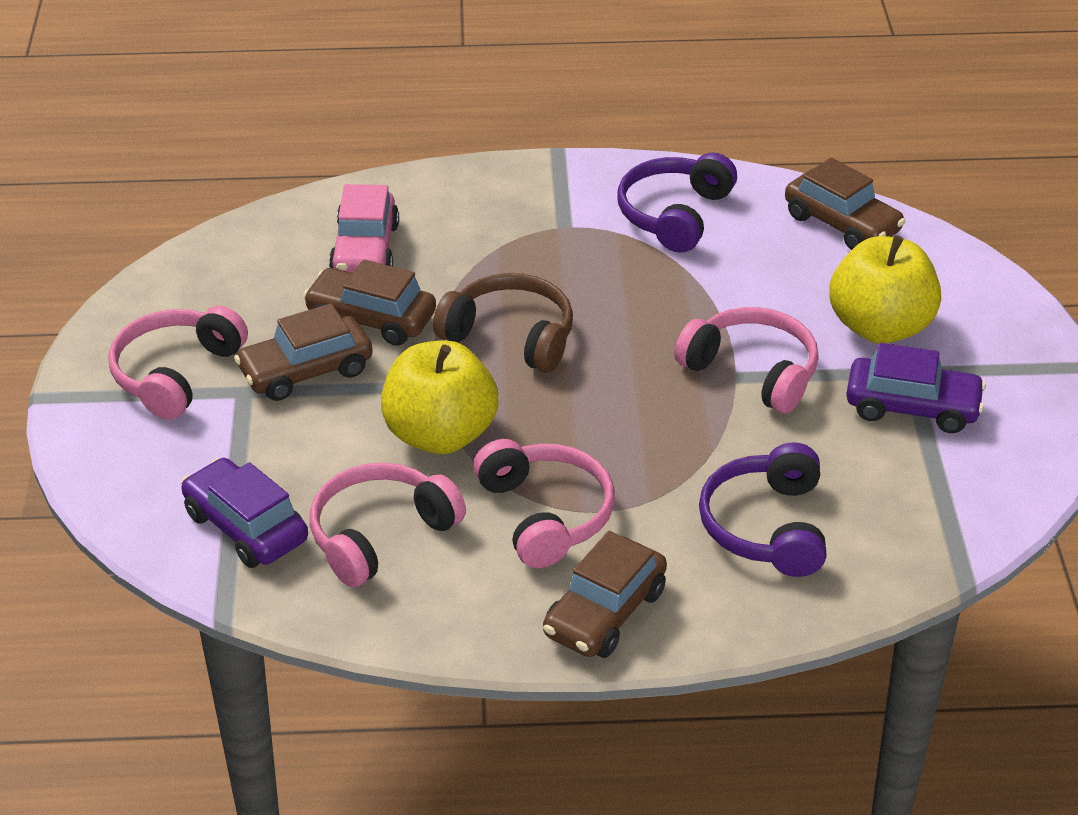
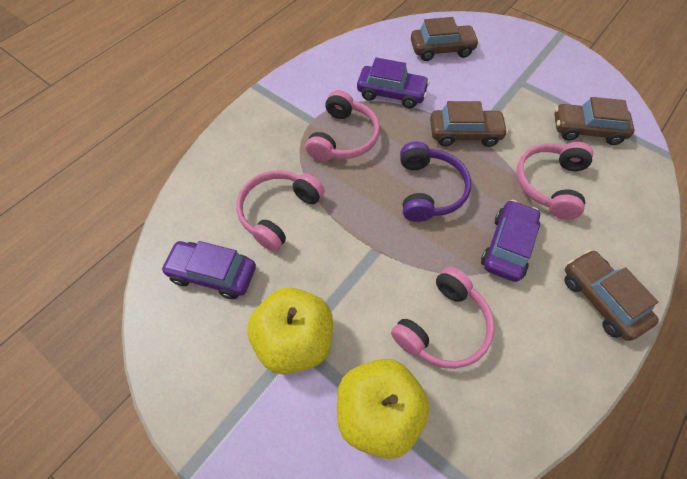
brown headphones: [433,273,573,372] = 1 -> none = 0
pink car: [329,184,399,273] = 1 -> none = 0
purple car: [181,458,308,568] [846,343,986,433] = 2 -> [161,241,256,299] [357,58,430,108] [481,200,540,282] = 3
purple headphones: [618,152,737,253] [699,442,827,577] = 2 -> [400,141,471,222] = 1

